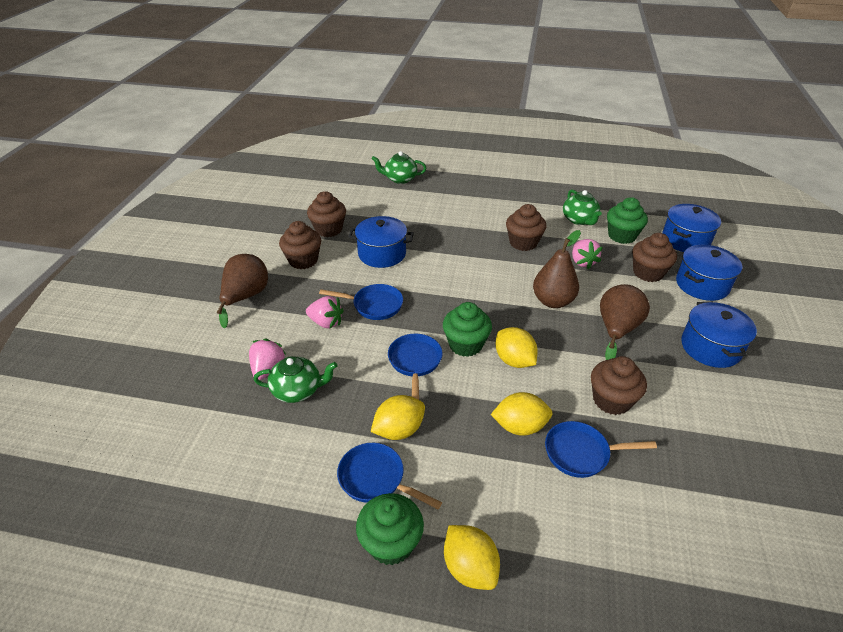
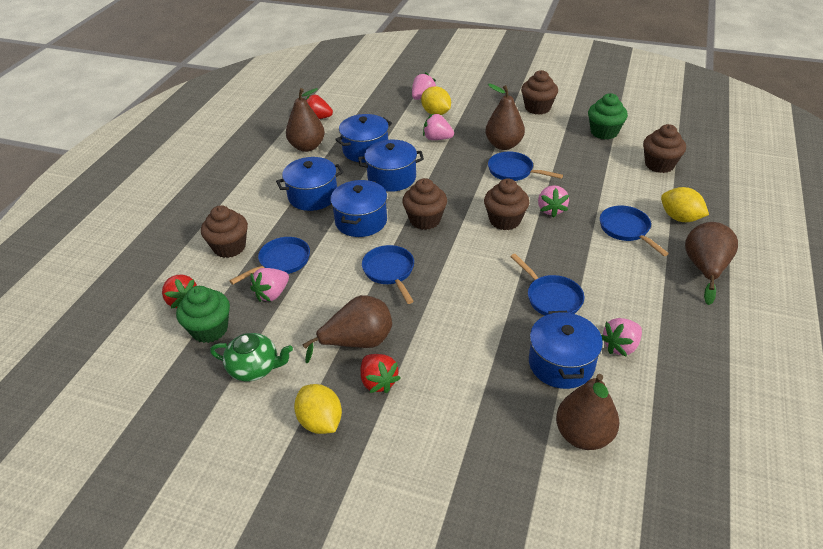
blue pan: [319,284,403,320] [337,443,442,509] [388,334,443,400] [545,421,657,478] = 4 -> [230,237,310,284] [362,245,414,304] [488,152,563,181] [510,254,584,316] [600,206,669,256] = 5
blue pot: [348,216,414,268] [662,204,721,252] [676,245,742,301] [681,302,757,368] = 4 -> [276,157,344,211] [330,180,387,237] [335,114,392,163] [358,140,424,192] [529,311,603,389] = 5
brown pear: [217,254,268,328] [533,230,581,308] [600,284,650,360] = 3 -> [286,88,325,152] [302,295,392,363] [485,84,525,150] [556,374,620,450] [685,222,738,305] = 5
green cupcake: [356,493,424,565] [443,302,492,357] [607,197,648,244] = 3 -> [176,286,230,343] [588,93,628,140] = 2
green teapot: [254,356,337,403] [372,151,426,184] [563,190,602,225] = 3 -> [210,333,293,382] = 1
pink strawberry: [249,338,286,380] [306,296,344,328] [572,239,602,269] = 3 -> [250,268,289,302] [412,72,437,100] [423,113,454,140] [538,185,569,218] [601,318,642,357] = 5
red strawberry: none = 0 -> [162,275,197,309] [306,95,333,119] [361,354,401,393] = 3
yellow lemon: [370,395,425,440] [444,525,500,590] [491,392,552,436] [496,327,538,368] = 4 -> [294,384,342,434] [421,86,451,115] [661,187,709,222] = 3

